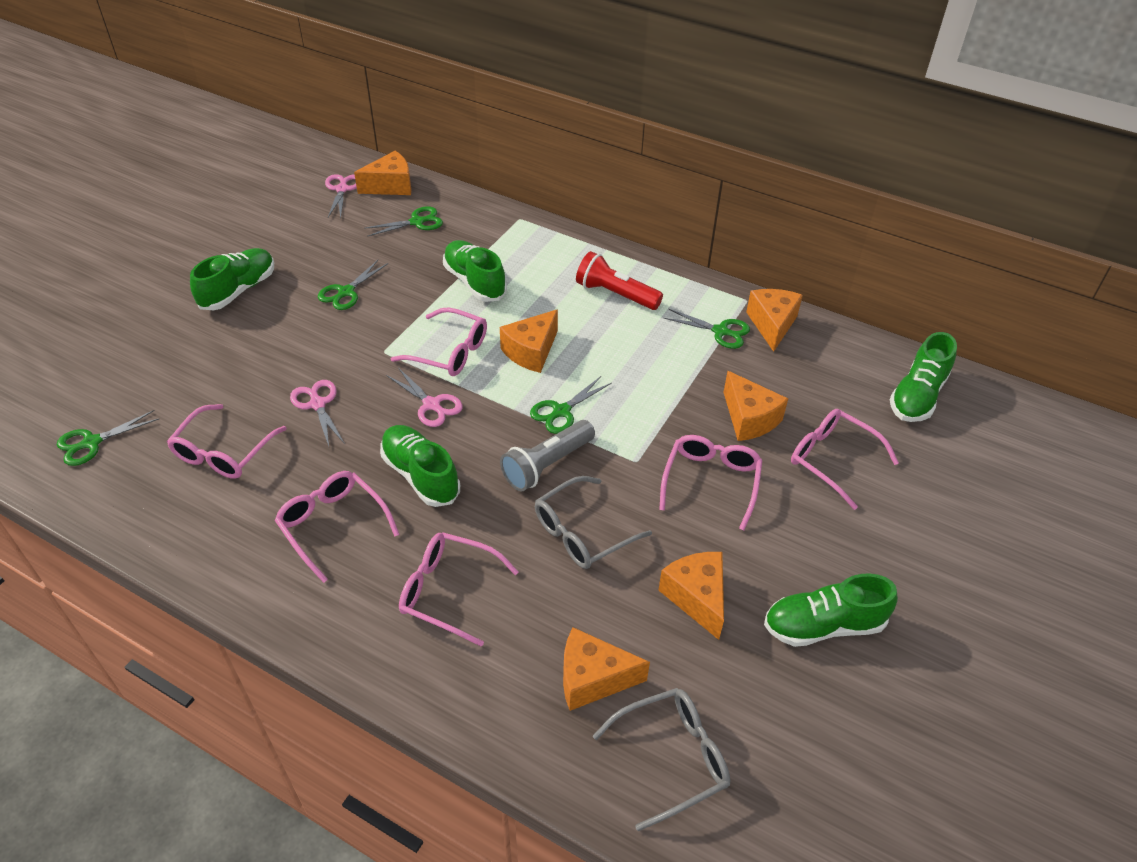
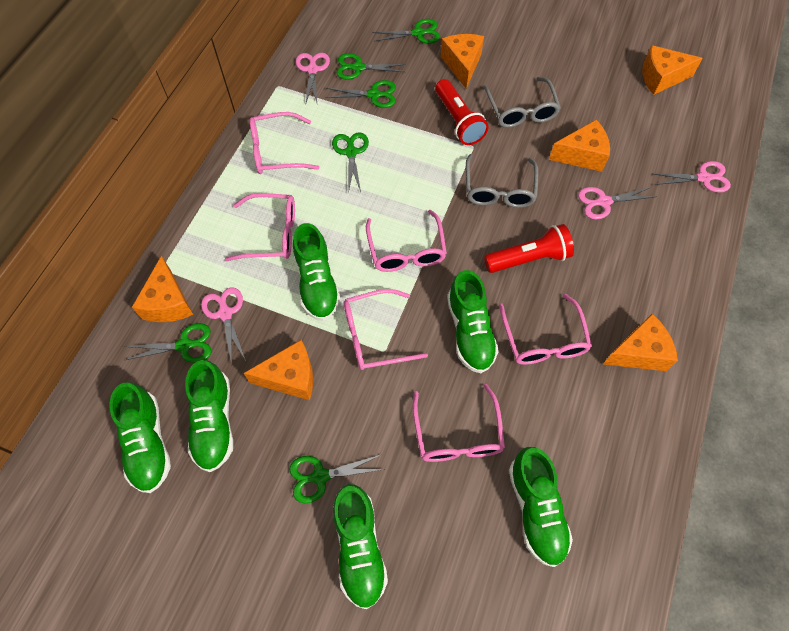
green scissors: [57,410,159,466] [318,260,388,310] [364,206,443,237] [530,376,612,434] [664,309,750,349] = 5 -> [124,323,211,363] [289,455,385,503] [325,80,396,108] [332,132,369,194] [336,53,406,80] [372,19,440,43] = 6
green shoe: [190,248,274,310] [380,425,460,507] [443,240,507,302] [764,573,898,647] [890,332,957,422] = 5 -> [109,382,171,493] [185,360,233,472] [293,223,341,321] [333,484,388,609] [447,270,499,373] [509,447,573,567] = 6
grey flashlight: [500,420,595,491] = 1 -> none = 0
pink scissors: [290,380,345,446] [325,174,357,218] [386,368,463,427] = 3 -> [201,287,246,364] [296,53,330,105] [578,187,657,220] [654,161,731,193] = 4
red flashlight: [576,251,663,310] = 1 -> [435,79,488,145] [484,224,574,273] = 2

